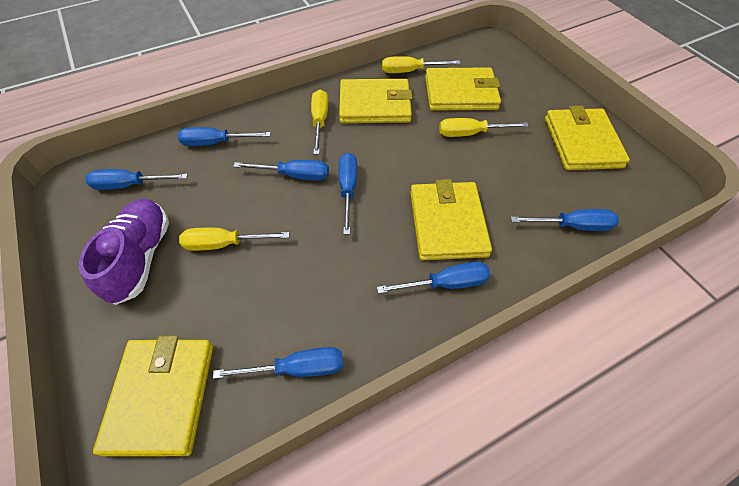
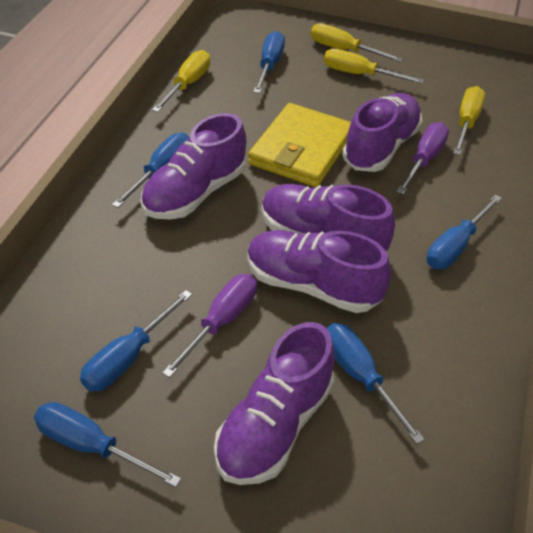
blue screwdriver: [85,169,188,190] [178,127,271,146] [213,347,343,379] [233,160,329,181] [339,153,357,234] [377,262,491,294] [511,209,619,231] = 7 -> [34,402,181,487] [80,290,192,392] [112,133,189,208] [253,31,285,94] [327,323,425,444] [426,195,502,269] = 6
purple screwdriver: none = 0 -> [162,274,257,378] [396,122,449,194] = 2
purple shoe: [79,199,169,305] = 1 -> [141,113,246,220] [214,322,335,485] [247,230,391,313] [261,184,395,253] [342,93,423,172] = 5
yellow wallet: [93,336,213,457] [339,79,413,123] [410,179,492,260] [425,67,501,111] [545,106,630,170] = 5 -> [248,103,351,187] = 1

